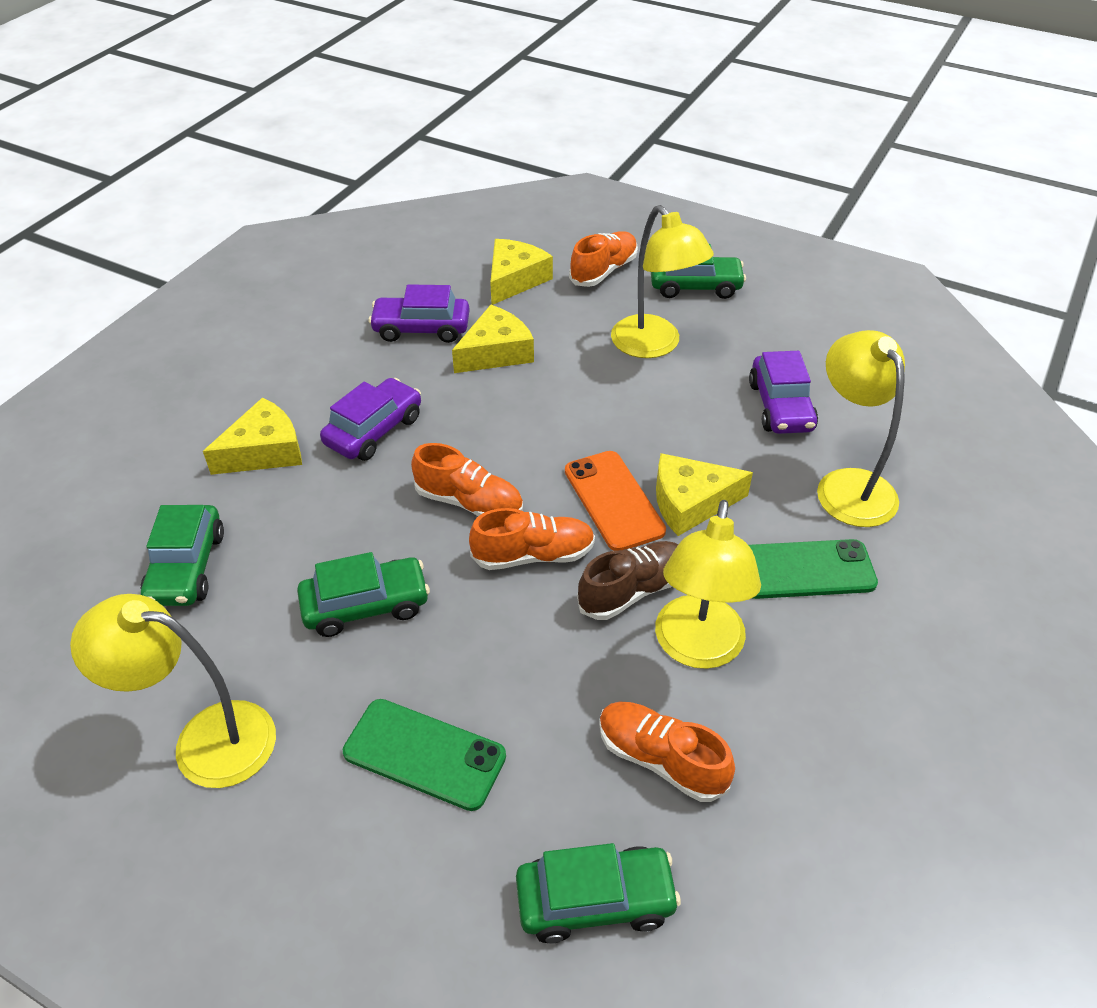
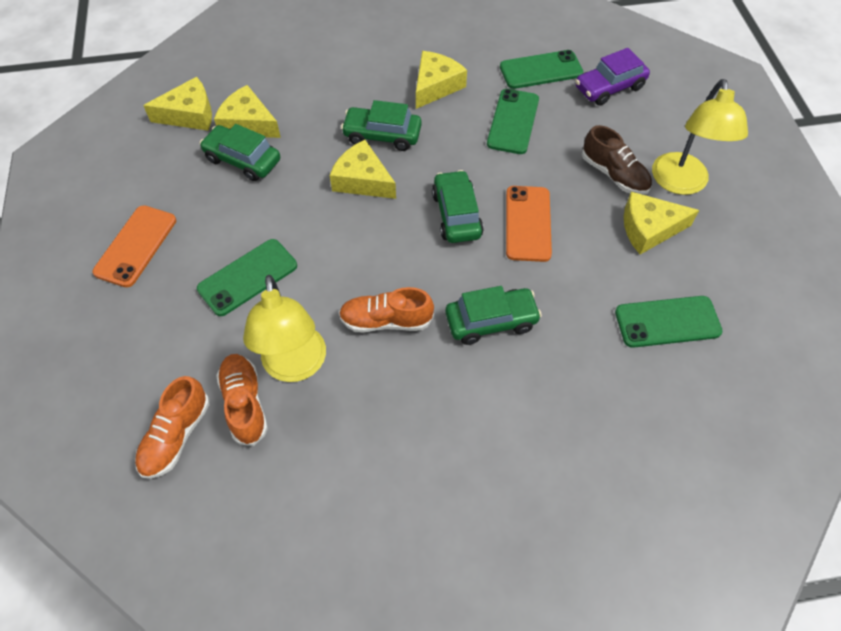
green phone: [343,699,506,811] [749,539,878,599] = 2 -> [197,239,297,316] [487,89,539,154] [500,50,583,89] [615,296,723,348] = 4
orange phone: [565,451,666,551] = 1 -> [92,205,176,287] [506,186,552,262] = 2
orange shoe: [411,443,523,516] [469,508,595,570] [569,231,638,287] [599,702,735,802] = 4 -> [135,376,209,479] [216,354,268,446] [339,287,434,332] = 3
purple car: [320,378,421,461] [369,284,469,343] [749,351,818,434] = 3 -> [575,48,650,106] = 1
yellow cheese: [203,397,302,475] [452,305,534,373] [490,239,553,305] [656,453,753,536] = 4 -> [143,77,212,131] [214,85,281,138] [330,140,396,199] [416,51,467,109] [624,192,699,254] = 5
yellow lamp: [70,594,276,788] [611,205,714,358] [655,500,761,669] [817,330,905,527] = 4 -> [243,275,326,382] [652,79,748,195] = 2

